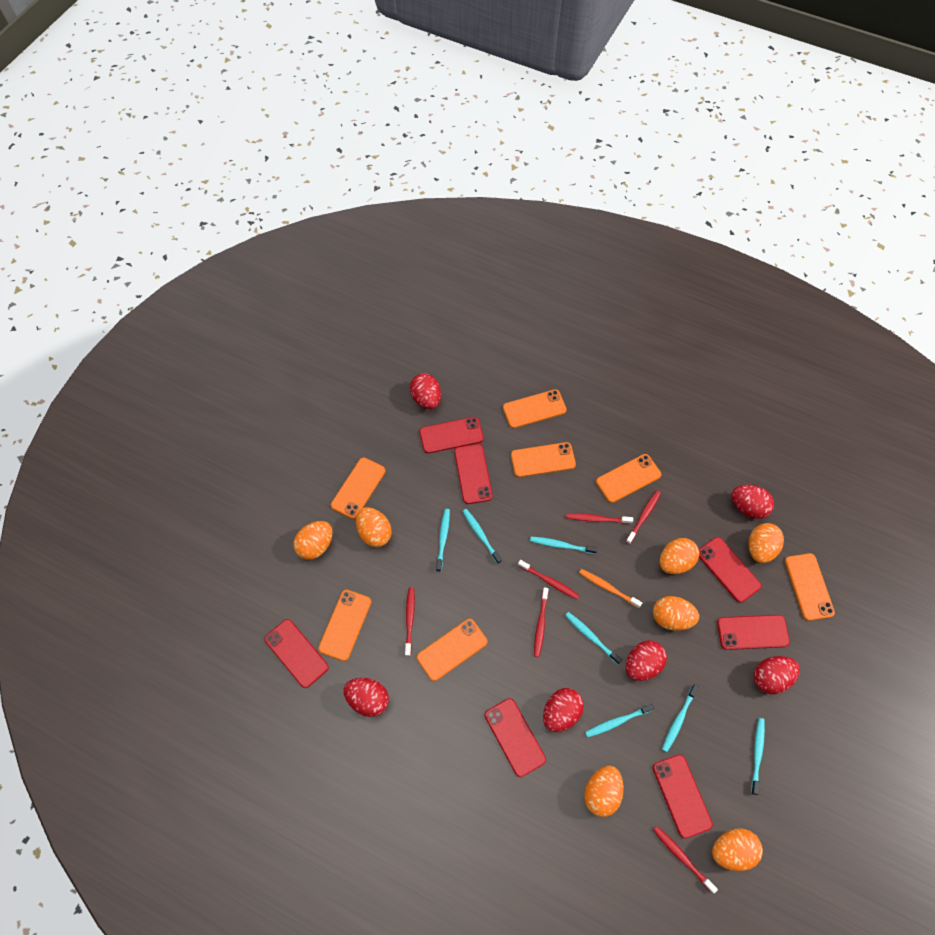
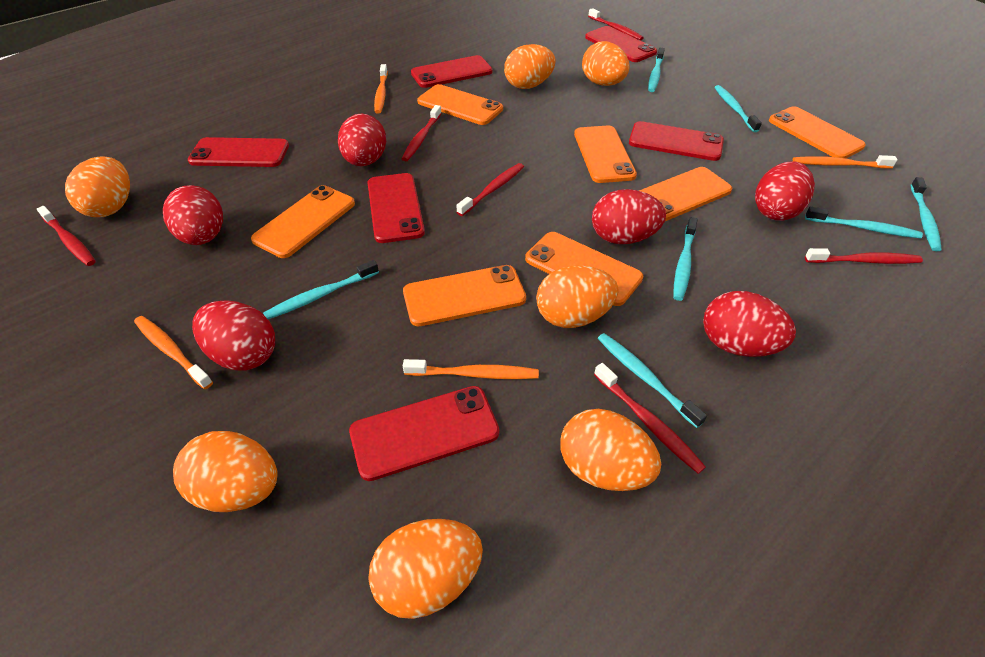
orange toothbrush: [579,569,642,608] = 1 -> [134,316,213,389] [374,64,388,114] [403,359,539,379] [793,155,898,168] = 4
red phone: [264,619,329,688] [419,417,484,454] [454,444,493,504] [485,698,546,777] [653,754,713,839] [699,537,761,603] [717,615,790,650] = 7 -> [187,137,289,167] [349,386,499,481] [367,173,425,243] [411,55,493,88] [585,26,657,62] [629,121,724,161] = 6

